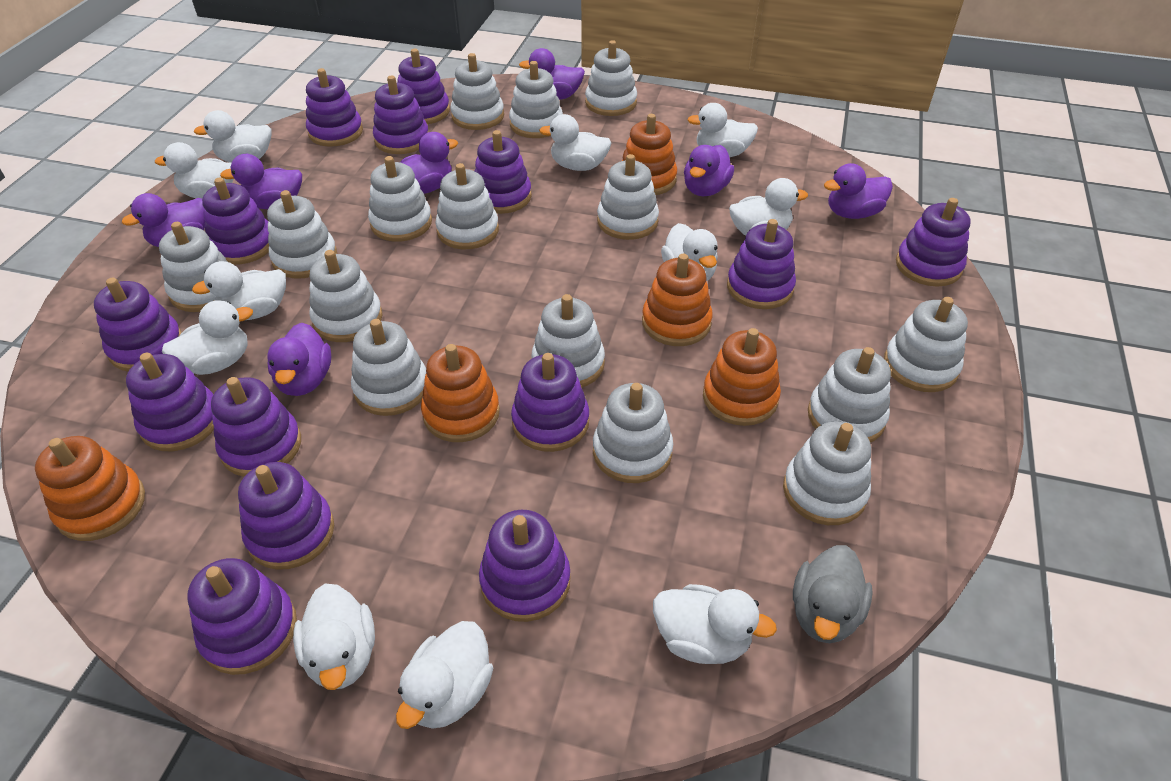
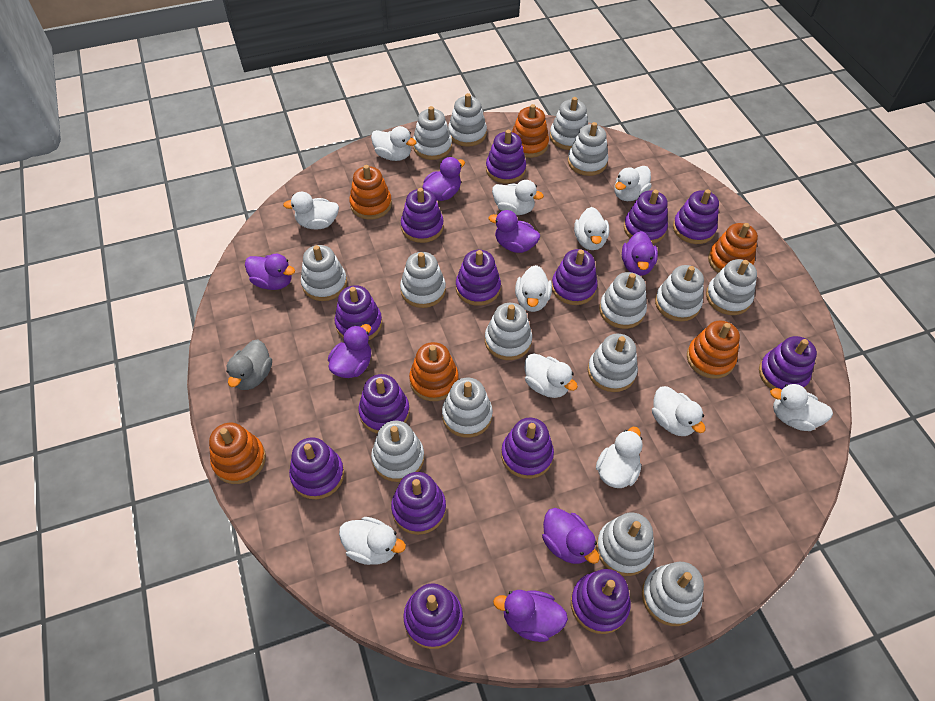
orange stacking toy: [35,436,145,541] [421,344,500,442] [622,114,677,195] [642,254,713,346] [703,328,781,426] = 5 -> [209,423,266,484] [349,165,392,220] [409,342,459,401] [512,104,549,158] [687,321,740,379] [708,223,758,273] = 6

